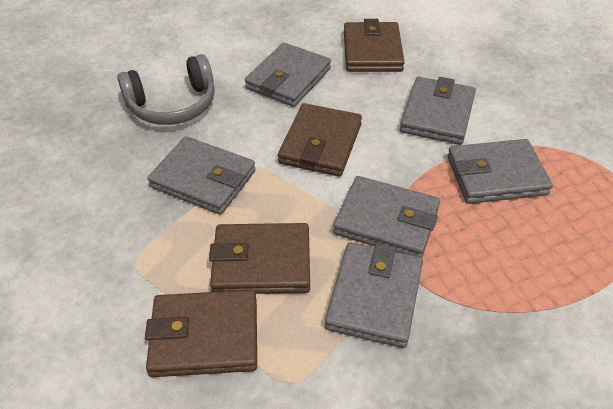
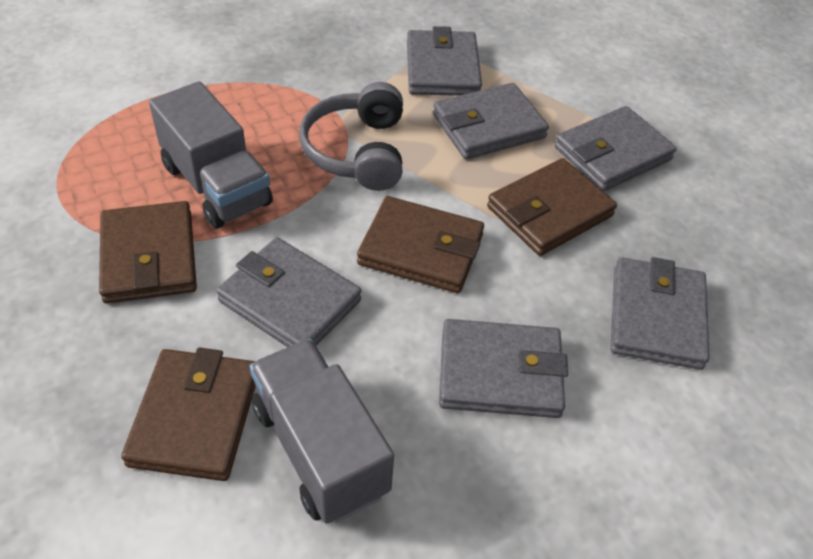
grey truck: none = 0 -> [149,81,273,229] [249,339,394,524] = 2

